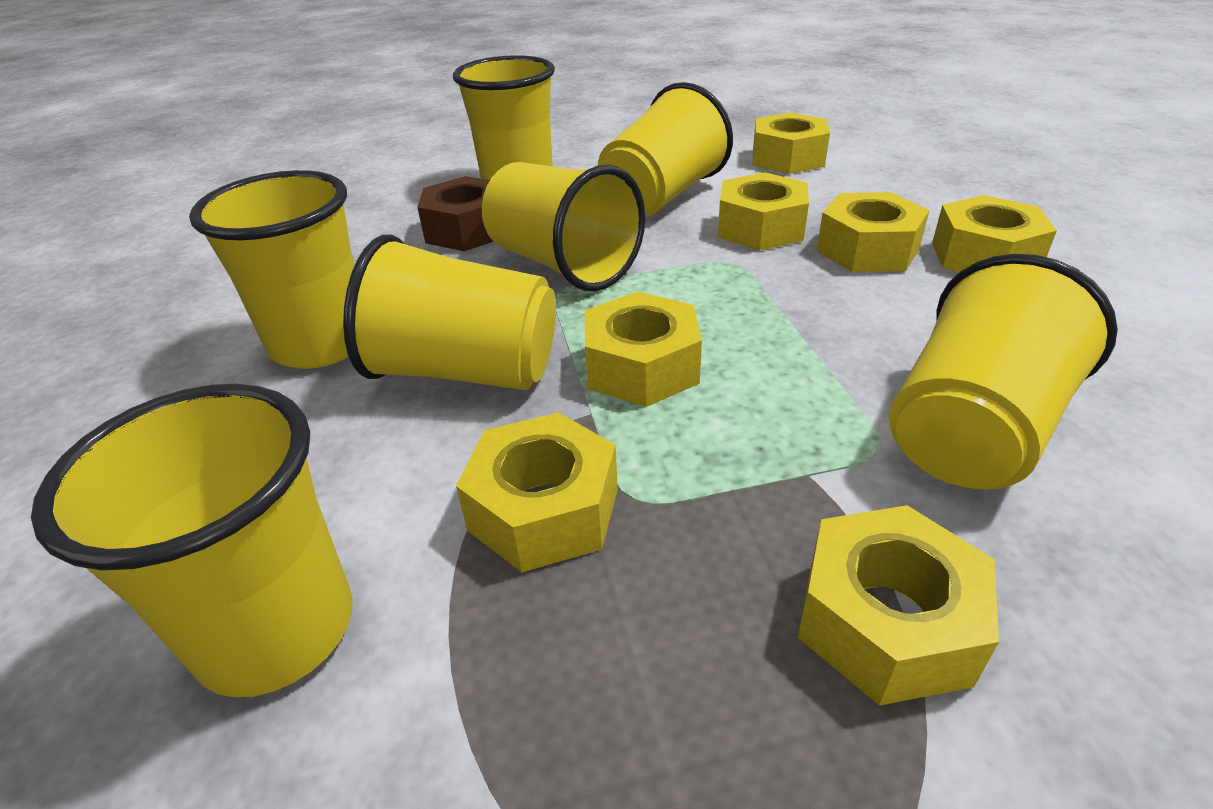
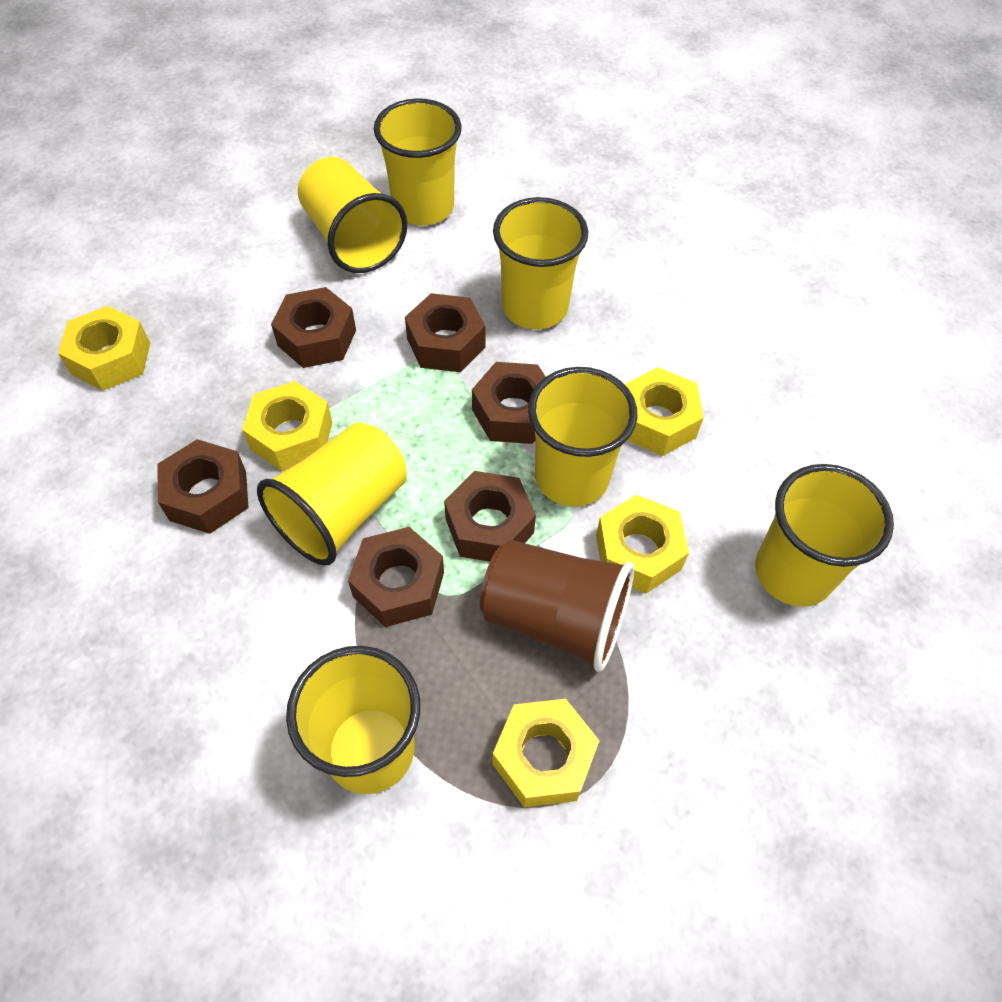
brown cup: none = 0 -> [480,540,634,672] = 1
brown nut: [417,176,493,251] = 1 -> [157,439,249,534] [271,287,356,368] [348,527,444,627] [405,293,485,372] [444,471,536,562] [472,362,546,444] = 6
yellow nut: [456,412,618,572] [585,291,702,407] [718,172,809,250] [753,112,830,174] [798,505,999,706] [816,192,930,272] [932,195,1057,272] = 7 -> [58,306,150,391] [242,381,333,471] [492,699,599,807] [596,494,689,594] [624,367,704,456] = 5

